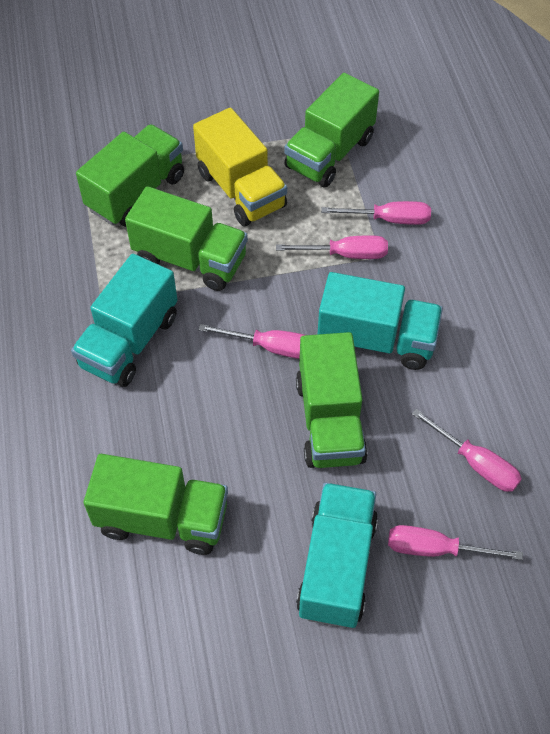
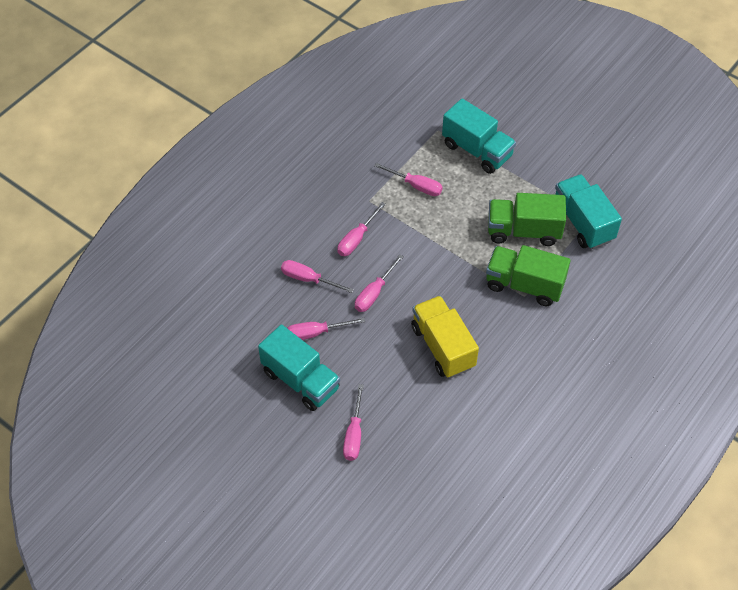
green truck: [76,124,184,227] [83,454,228,555] [125,186,248,291] [284,73,379,188] [296,332,368,468] = 5 -> [486,245,571,306] [488,193,566,246] = 2
pink screwdriver: [198,324,304,359] [276,235,388,259] [321,201,431,225] [388,525,523,560] [412,409,522,492] = 5 -> [281,260,354,293] [287,318,365,340] [337,202,386,256] [343,384,364,461] [355,255,404,312] [375,163,443,196] = 6

